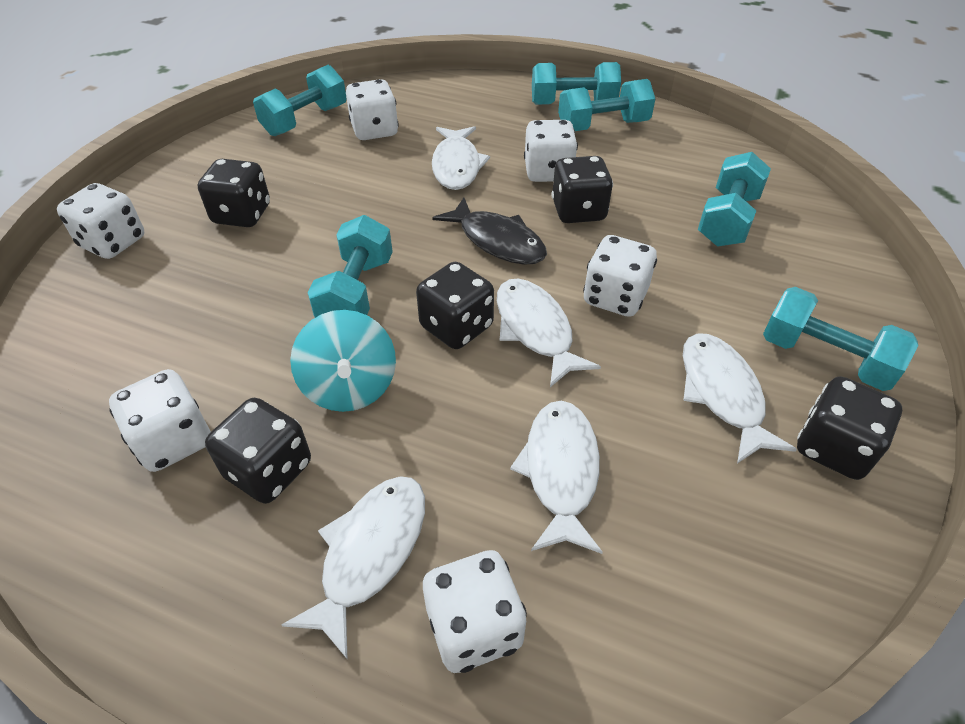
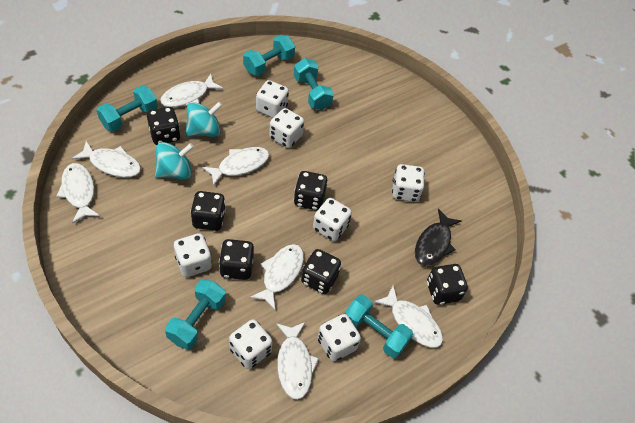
black dice: [198,159,270,227] [205,398,311,504] [416,262,494,349] [552,156,613,223] [797,376,902,480] = 5 -> [147,107,181,145] [190,191,226,231] [219,239,254,280] [294,171,328,210] [301,249,341,294] [427,264,468,305] = 6
turquoise dumbbell: [253,65,347,136] [308,215,393,318] [532,62,621,105] [558,79,655,131] [698,152,771,247] [763,287,919,391] = 6 -> [97,86,158,132] [165,279,226,350] [243,35,295,76] [294,58,334,110] [345,295,413,358] = 5
turquoise spinning top: [290,310,396,412] = 1 -> [155,142,194,180] [186,102,223,137] = 2
white dice: [57,183,144,259] [109,369,211,472] [346,79,399,140] [423,550,527,673] [524,120,578,182] [583,235,657,317] = 6 -> [174,233,212,277] [229,319,272,369] [256,80,289,118] [269,108,304,148] [313,198,352,241] [318,314,361,361] [392,164,425,202] = 7
white fish: [282,476,425,659] [432,126,490,190] [497,279,601,387] [510,401,603,554] [683,333,797,463] = 5 -> [57,163,101,224] [72,141,141,178] [160,74,223,107] [202,147,269,187] [250,244,304,310] [276,322,319,400] [374,286,443,348] = 7

